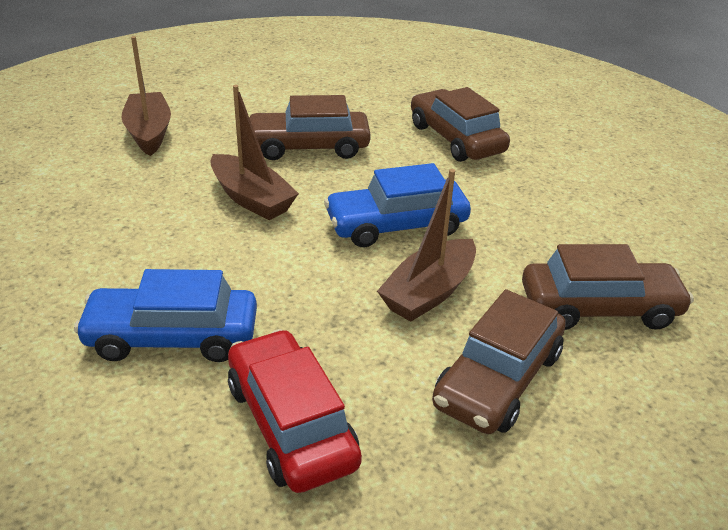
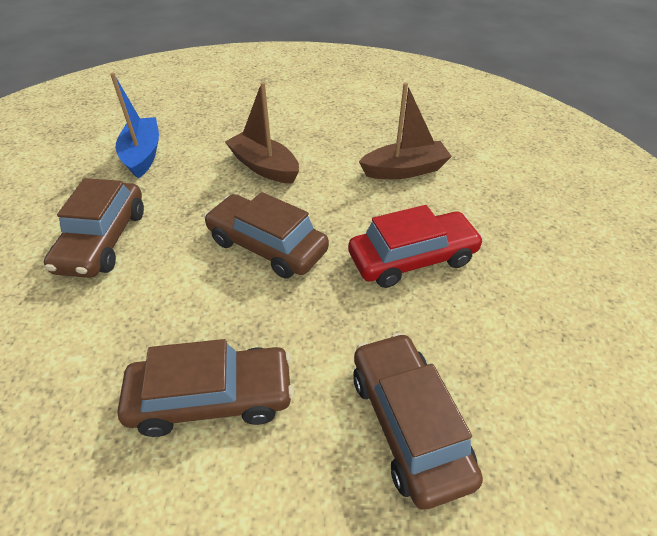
blue boat: none = 0 -> [110,73,159,179] = 1
blue car: [74,269,257,362] [324,163,471,247] = 2 -> none = 0
brown boat: [121,36,171,156] [210,85,299,220] [377,169,476,322] = 3 -> [225,82,299,184] [359,82,452,179] = 2

